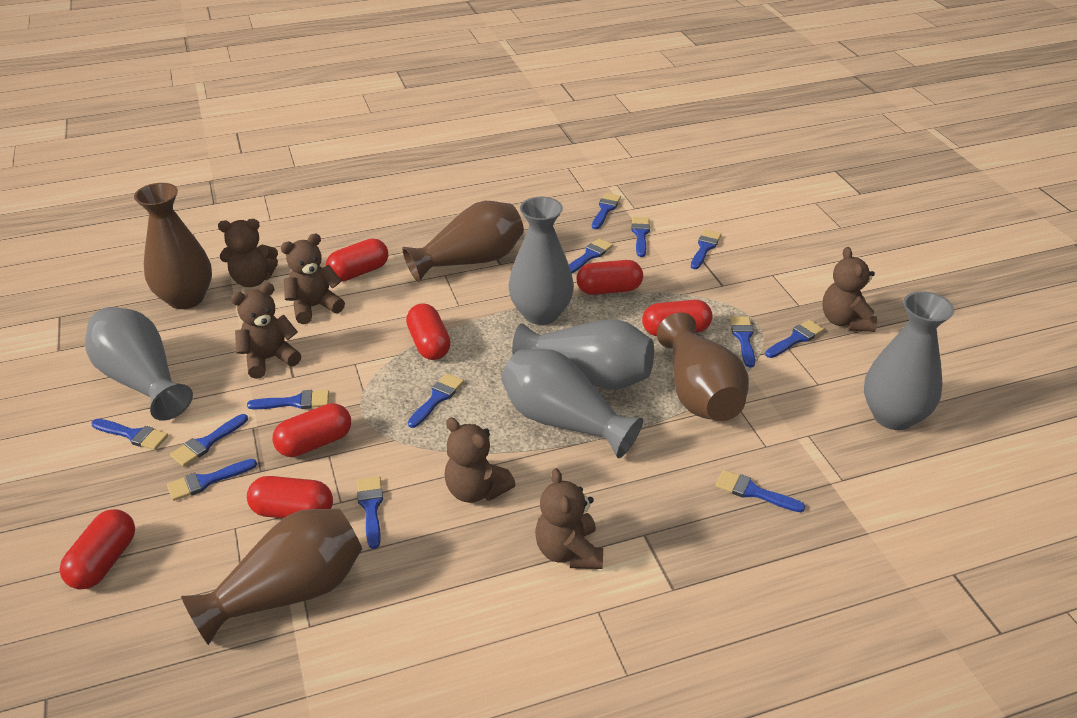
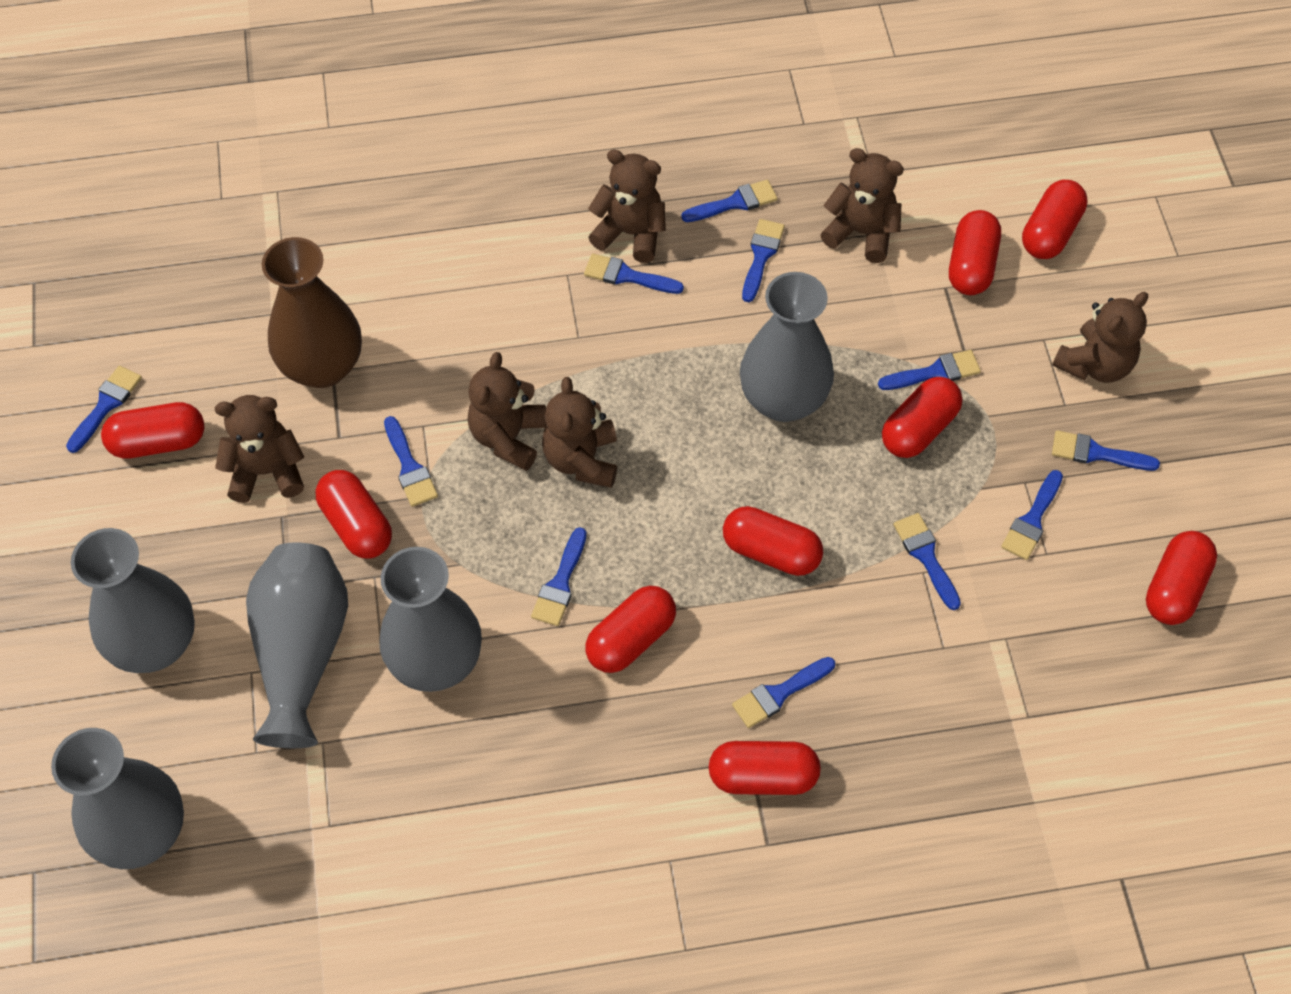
blue brush: [91,419,168,450] [167,459,257,501] [170,414,248,467] [247,390,329,409] [357,476,383,549] [408,374,464,428] [569,238,613,273] [592,193,621,229] [632,217,650,257] [691,230,722,269] [716,470,805,512] [730,317,755,367] [765,320,824,358] = 13 -> [66,366,142,453] [384,416,438,507] [531,527,587,626] [584,253,684,294] [681,180,777,222] [732,657,835,728] [742,219,785,302] [878,350,981,390] [893,513,961,610] [1001,470,1063,560] [1052,430,1160,471] = 11
brown vase: [134,183,212,309] [181,509,362,645] [402,201,524,282] [657,312,749,421] = 4 -> [262,237,362,388] = 1
red capsule: [60,509,135,590] [247,476,333,519] [272,403,351,457] [326,238,388,281] [406,303,451,360] [577,260,643,295] [642,300,713,336] = 7 -> [101,402,205,459] [315,470,392,559] [585,586,676,673] [709,741,821,795] [723,506,823,576] [882,377,962,458] [949,210,1001,295] [1022,180,1087,259] [1146,531,1217,625] = 9

